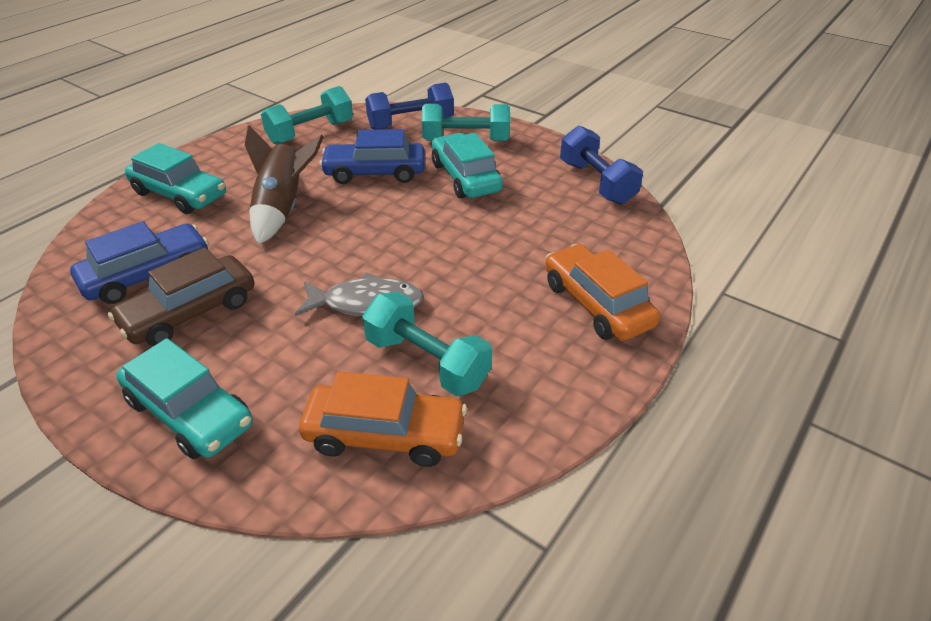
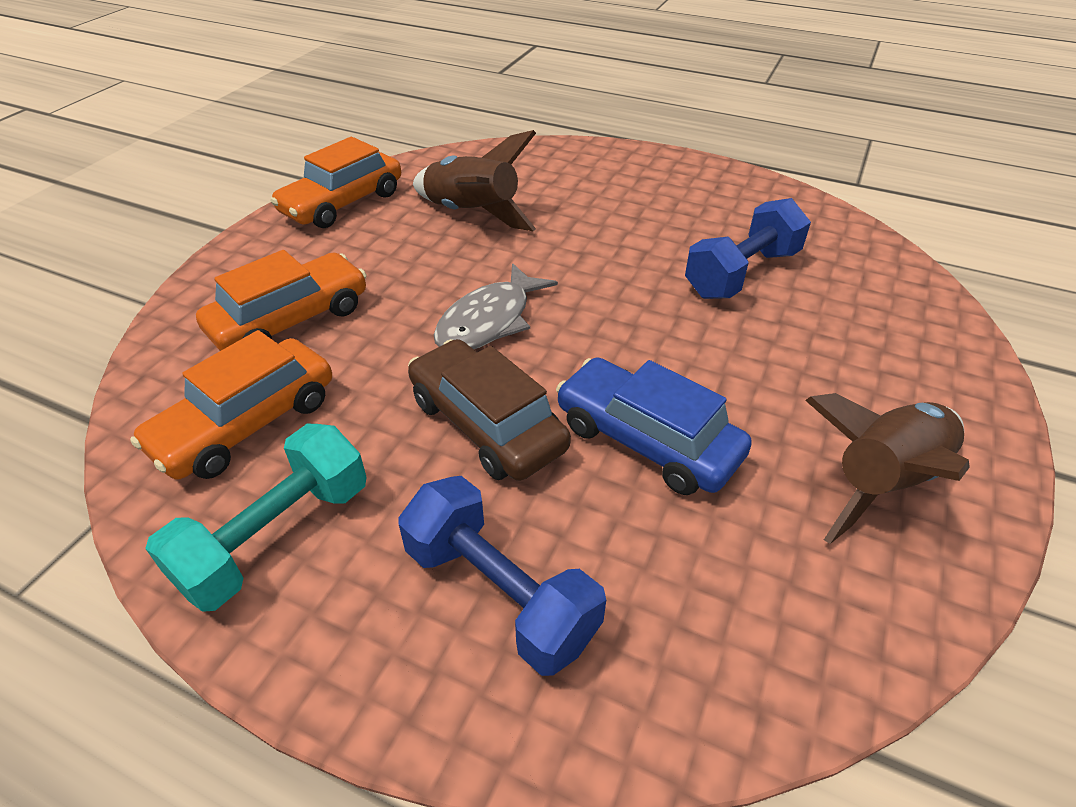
blue car: [70,221,209,304] [319,129,425,184] = 2 -> [556,358,752,495] = 1
brown rocket: [245,125,323,245] = 1 -> [413,130,536,231] [805,393,970,544] = 2
orange car: [299,371,467,467] [545,244,660,341] = 2 -> [130,330,332,479] [196,250,367,351] [270,137,401,228] = 3
turquoise car: [116,338,253,459] [125,143,226,214] [432,133,503,199] = 3 -> none = 0
turquoise dumbbell: [261,86,353,145] [362,292,492,396] [422,104,510,141] = 3 -> [145,424,367,612] = 1

